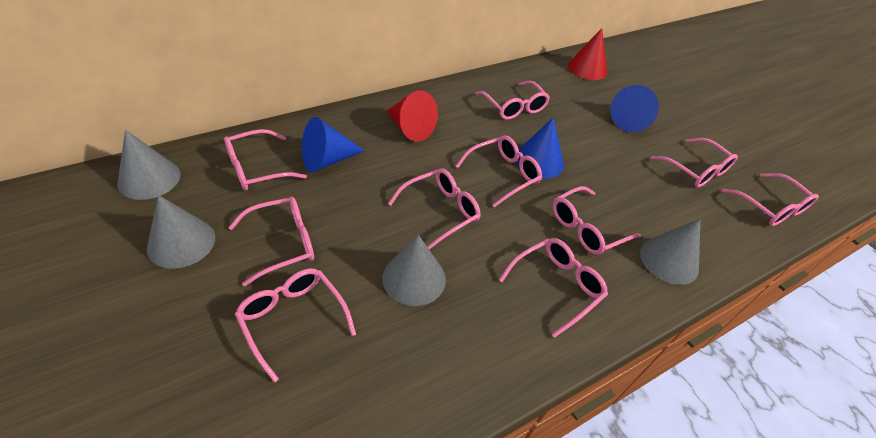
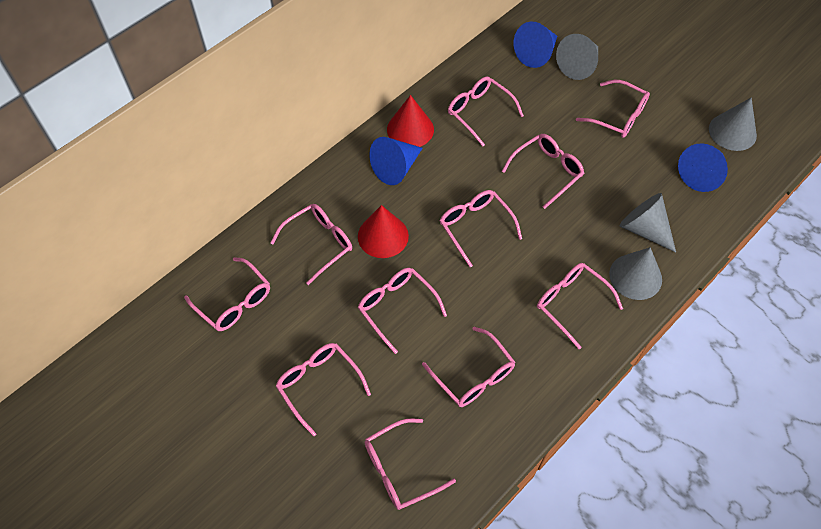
pink glasses: [224,129,307,190] [228,197,314,286] [235,268,356,383] [388,168,481,250] [456,135,542,207] [475,81,550,120] [499,238,608,338] [553,186,641,255] [651,138,738,187] [722,173,819,226] = 10 -> [184,257,270,331] [270,204,352,285] [276,343,371,436] [358,268,447,354] [365,419,456,510] [422,327,515,407] [440,190,522,267] [448,76,524,146] [502,134,584,209] [537,263,623,349] [576,80,650,138] = 11

